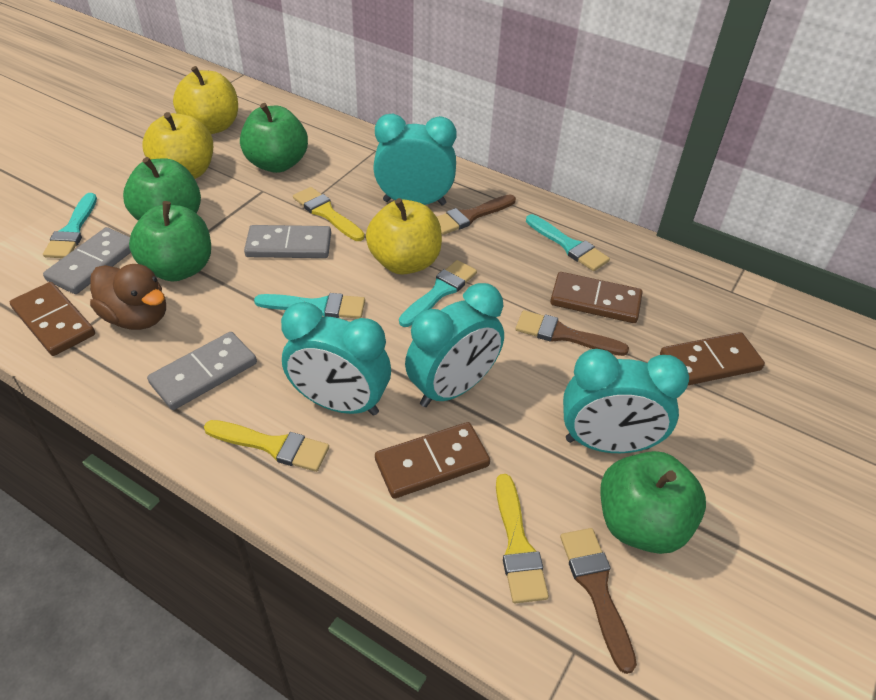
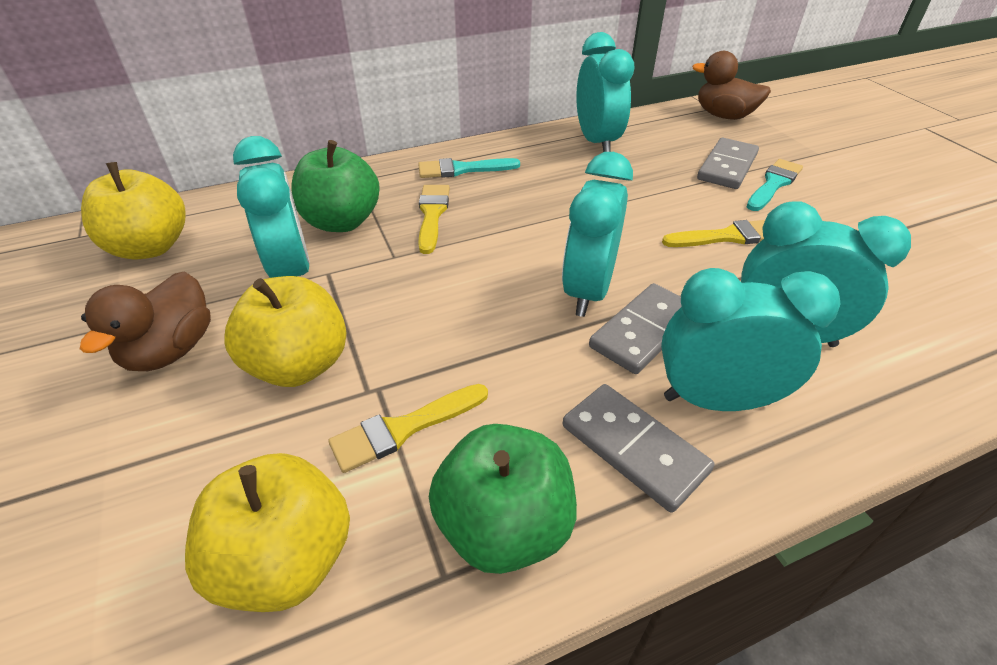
brown brush: [437,195,516,235] [516,310,629,356] [560,528,637,674] = 3 -> none = 0
brown domino: [10,282,95,356] [375,422,490,499] [550,272,643,323] [660,332,765,385] = 4 -> none = 0
brown duck: [90,264,166,330] = 1 -> [80,271,211,371] [692,51,771,120] = 2
green apple: [123,157,201,220] [129,201,211,281] [240,103,308,173] [600,451,706,554] = 4 -> [291,140,380,232] [429,424,577,574] = 2
turquoise brush: [43,193,97,258] [254,293,365,319] [399,260,477,327] [526,214,610,271] = 4 -> [418,158,520,178] [747,159,803,211] = 2
turquoise clock: [281,302,391,416] [373,114,457,205] [405,283,504,407] [563,349,689,453] = 4 -> [233,136,310,278] [562,152,633,317] [576,32,634,152] [661,268,840,411] [741,201,911,347] = 5

